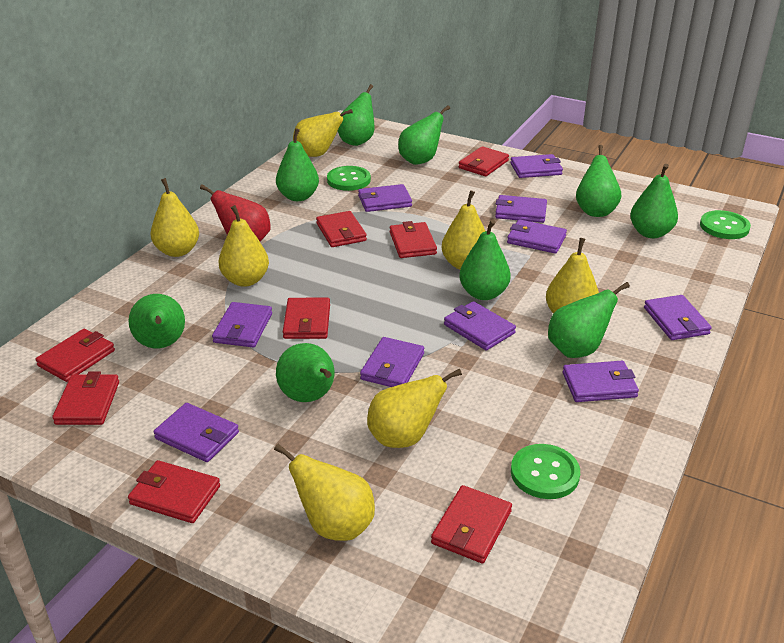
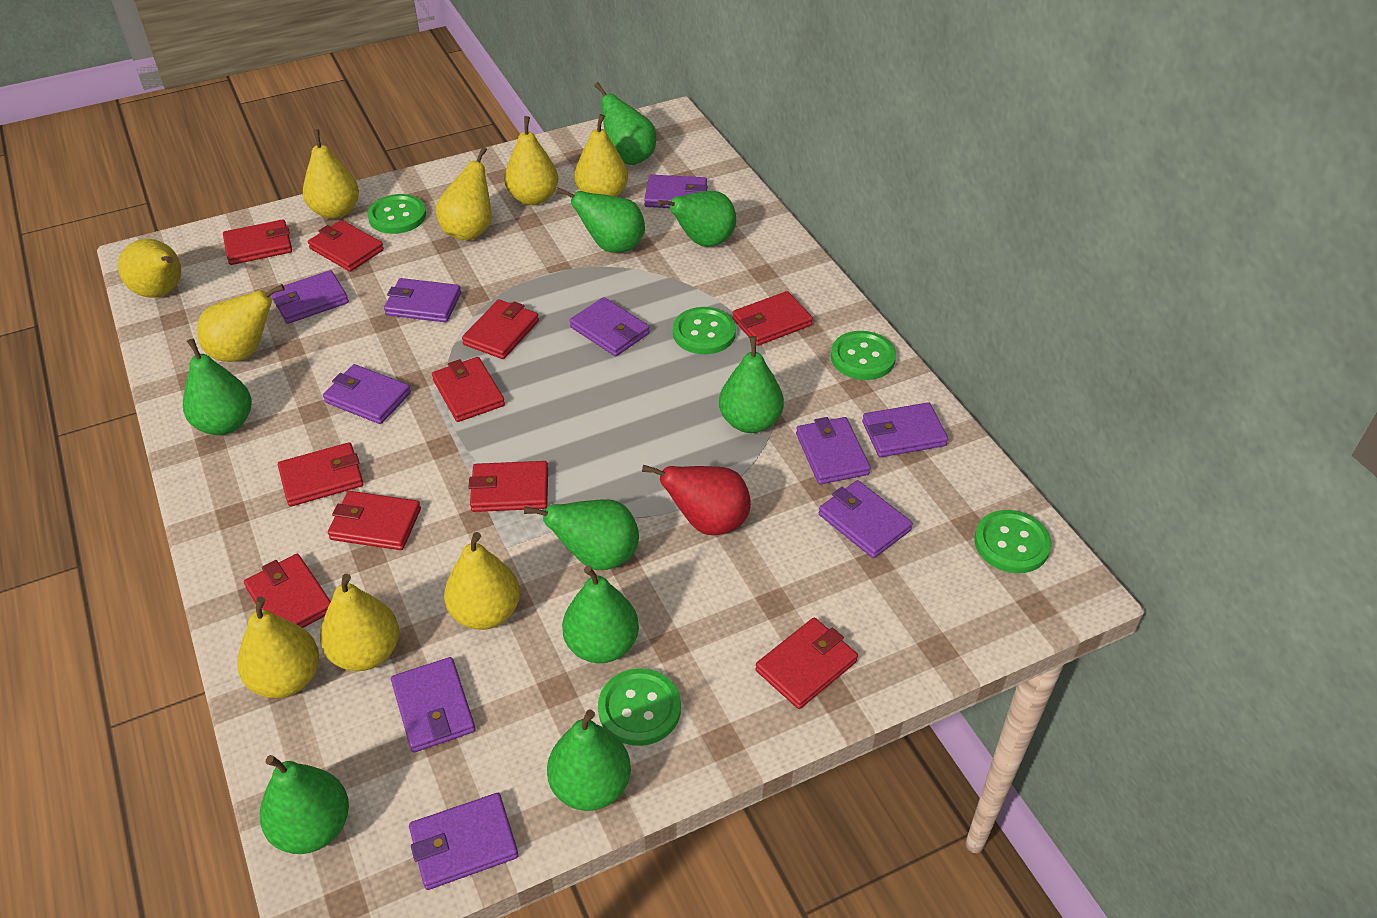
green button: [327,166,371,191] [511,444,580,499] [700,210,751,239] = 3 -> [367,194,426,234] [598,668,681,746] [673,307,736,354] [831,331,896,380] [974,510,1051,573] = 5
red wallet: [35,329,115,382] [52,371,119,425] [128,460,220,523] [283,298,330,339] [316,211,367,247] [390,221,437,258] [431,485,512,564] [459,146,509,176] = 8 -> [223,219,292,265] [244,554,331,628] [278,442,364,507] [308,220,384,272] [328,491,421,550] [432,357,505,422] [462,299,539,359] [468,461,548,512] [732,291,813,346] [755,618,858,709] = 10
yellow pear: [151,178,199,257] [219,205,269,287] [274,444,375,541] [293,109,353,157] [367,368,462,448] [442,190,485,270] [546,238,599,313] = 7 -> [118,239,181,298] [197,284,285,362] [237,597,319,698] [303,129,359,219] [320,574,399,671] [436,147,491,240] [444,532,520,630] [504,116,558,205] [575,114,628,197] = 9

